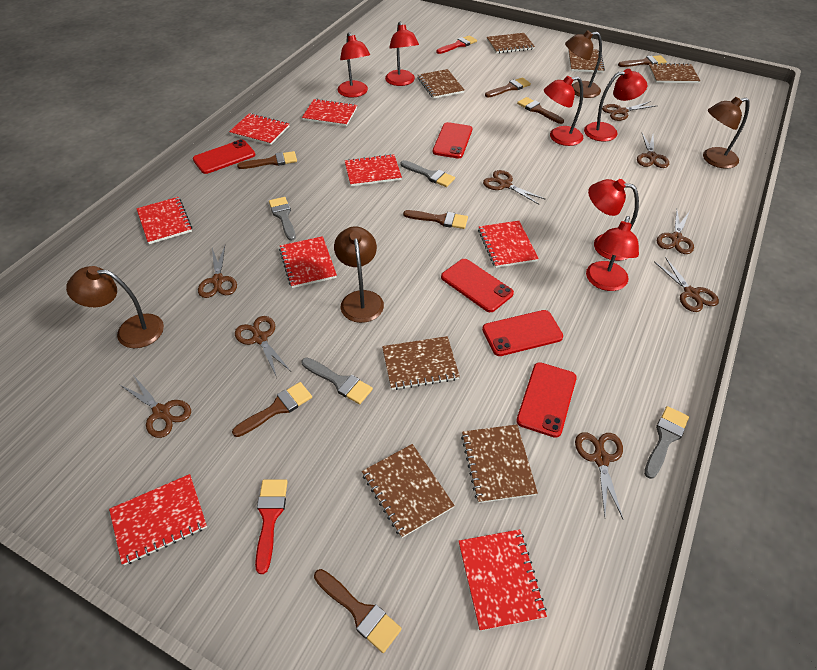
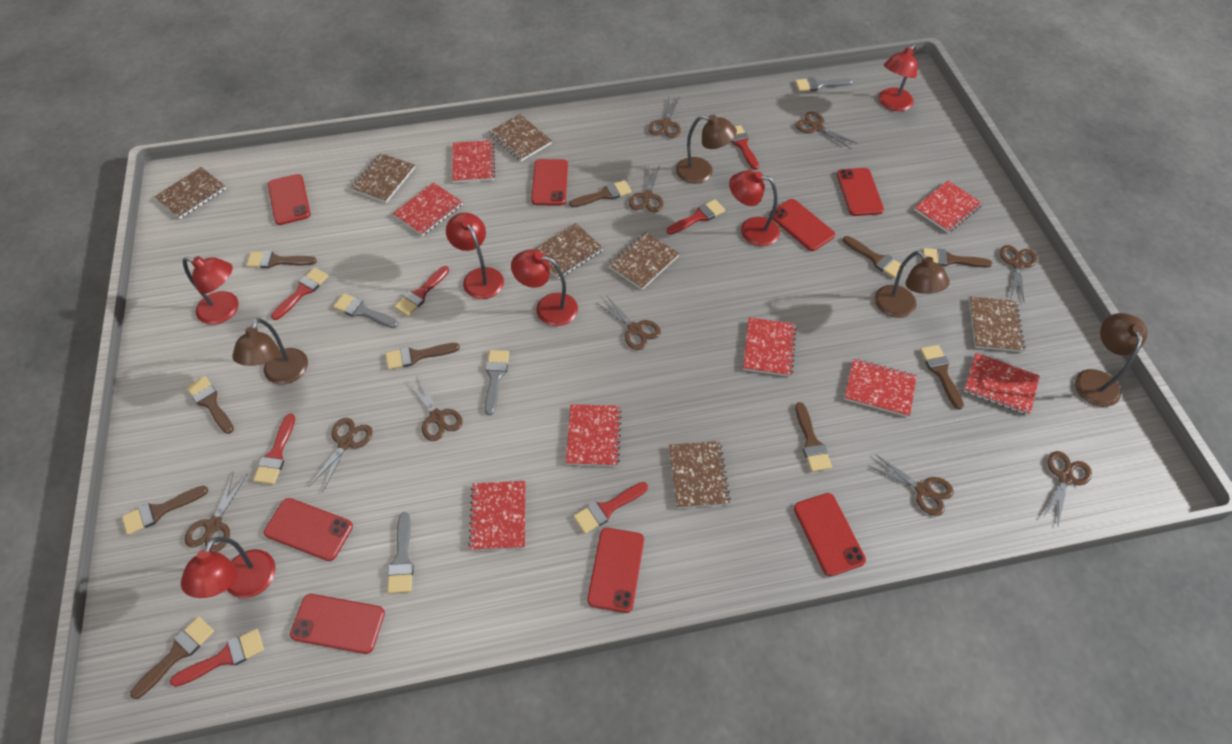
brown brush: [232,382,312,437] [237,151,297,169] [314,569,402,653] [403,210,468,229] [485,77,531,97] [517,97,564,124] [618,55,667,67] = 7 -> [122,486,208,535] [130,616,214,699] [186,376,234,434] [246,251,317,268] [385,343,460,370] [569,180,632,207] [795,402,832,472] [843,236,905,278] [920,345,964,409] [923,248,992,268] = 10
brown scissors: [120,376,191,438] [198,246,237,298] [235,316,290,378] [483,170,546,204] [575,432,623,519] [602,101,658,121] [637,133,669,168] [654,257,719,312] [657,209,694,254] = 9 -> [185,471,247,552] [308,418,373,493] [408,374,463,441] [596,295,661,350] [629,165,663,212] [648,95,681,138] [795,112,856,149] [869,454,954,516] [1000,245,1037,301] [1042,451,1092,526] = 10
red brush: [255,479,288,574] [436,35,477,54] = 2 -> [170,629,264,687] [253,414,295,485] [271,267,329,320] [394,266,449,316] [573,482,648,534] [667,199,725,234] [731,125,759,170] = 7
red phone: [193,139,255,174] [433,122,472,158] [441,259,514,312] [482,310,563,356] [516,362,577,438] = 5 -> [264,498,353,561] [268,174,311,225] [290,594,385,654] [531,159,568,205] [587,528,644,613] [769,199,835,251] [794,493,866,576] [837,168,884,216] = 8

